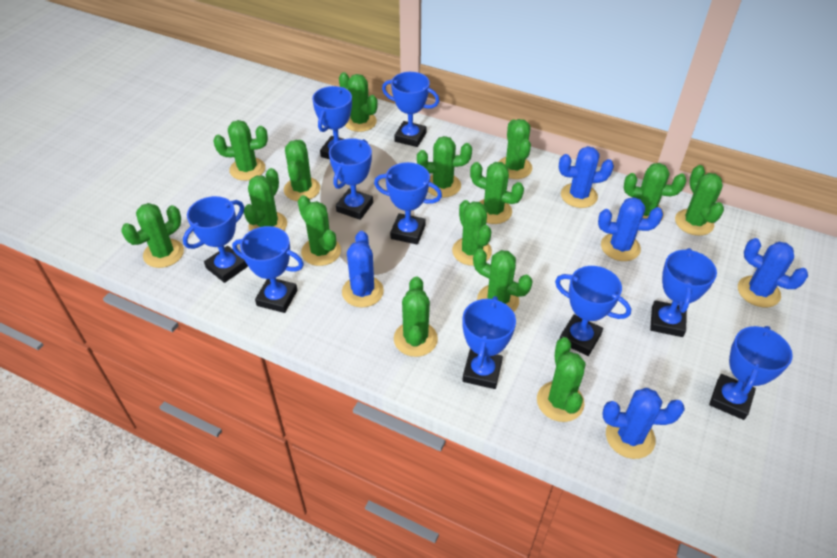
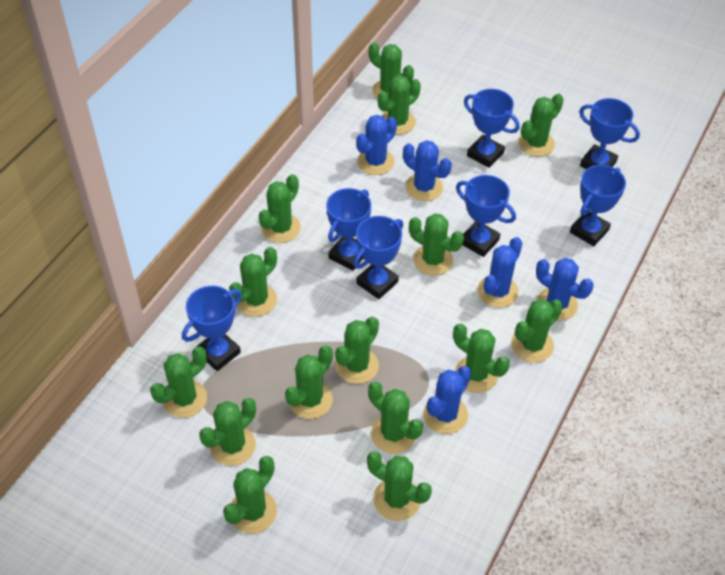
blue trophy: [183,196,248,283] [232,226,304,313] [312,86,352,159] [329,138,373,220] [374,162,442,244] [382,72,439,147] [462,296,516,389] [555,266,631,356] [650,248,717,337] [709,326,793,420] = 10 -> [182,286,242,371] [326,188,371,271] [354,216,403,299] [456,175,516,257] [464,89,520,168] [570,165,626,246] [579,98,640,169] = 7

